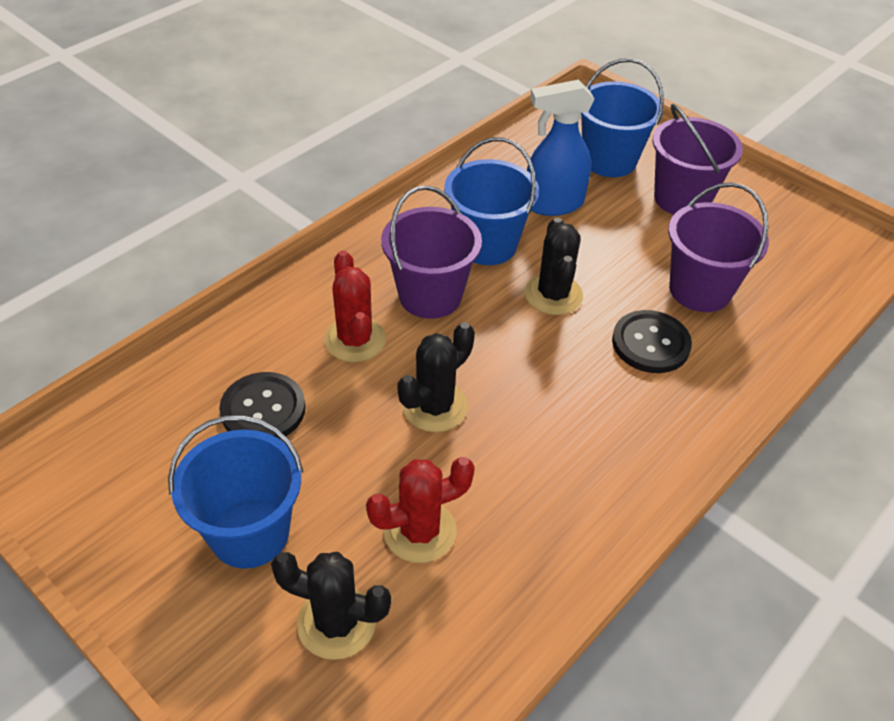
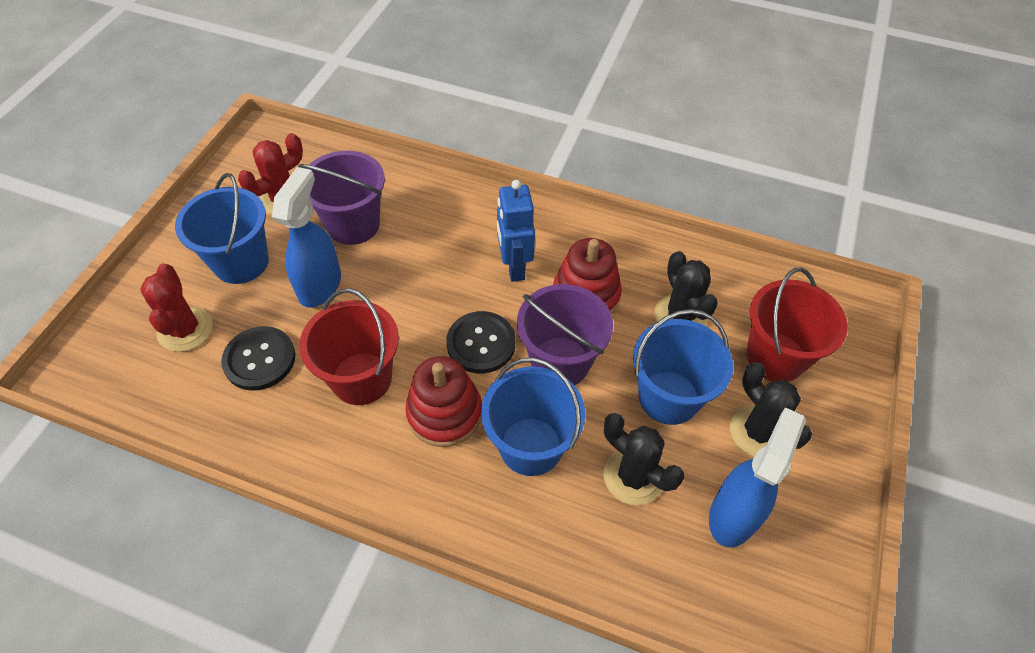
blue robot: none = 0 -> [497,180,535,282] = 1
blue spray bottle: [527,80,595,216] = 1 -> [272,167,341,308] [709,407,806,547] = 2
purple bucket: [381,185,482,319] [652,104,743,215] [668,182,769,312] = 3 -> [298,151,385,245] [517,284,613,385] = 2
red bucket: none = 0 -> [299,289,399,405] [746,268,848,382] = 2
red stacking toy: none = 0 -> [405,356,482,447] [553,238,622,315] = 2

